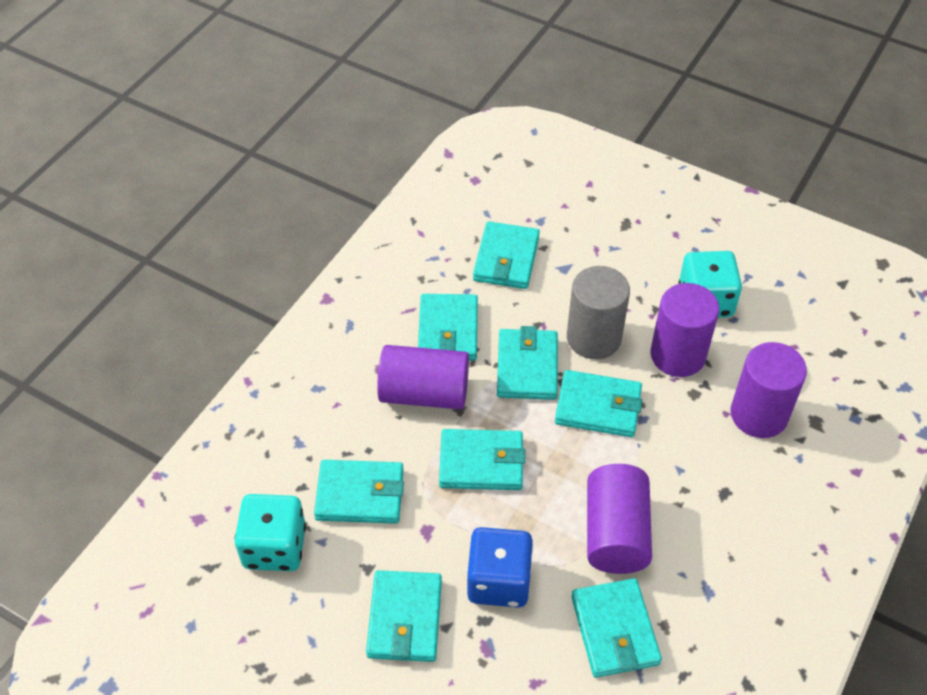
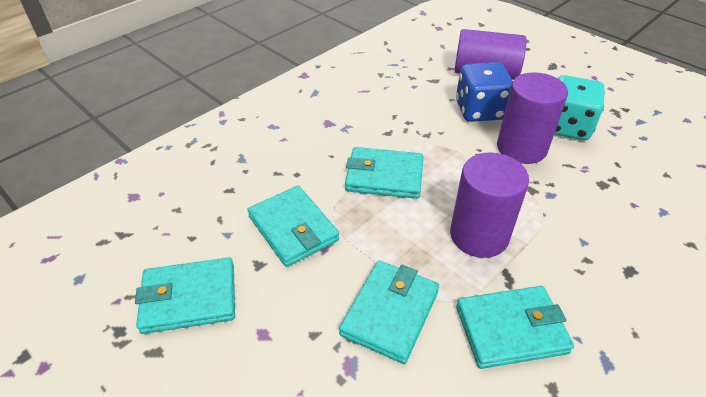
grey cylinder: [567,266,630,359] = 1 -> none = 0
purple cylinder: [377,345,469,410] [587,464,652,574] [650,283,719,377] [730,342,807,438] = 4 -> [450,152,529,258] [454,29,527,80] [497,72,568,164] = 3
turquoise dice: [234,494,306,571] [678,251,742,318] = 2 -> [555,75,605,140] = 1
turquoise wallet: [314,460,404,524] [366,570,442,662] [418,294,478,361] [439,429,525,490] [473,221,540,289] [497,326,558,400] [555,370,642,437] [571,578,662,678] = 8 -> [135,257,235,334] [248,186,339,267] [339,261,439,364] [345,147,424,199] [456,286,574,369] = 5

